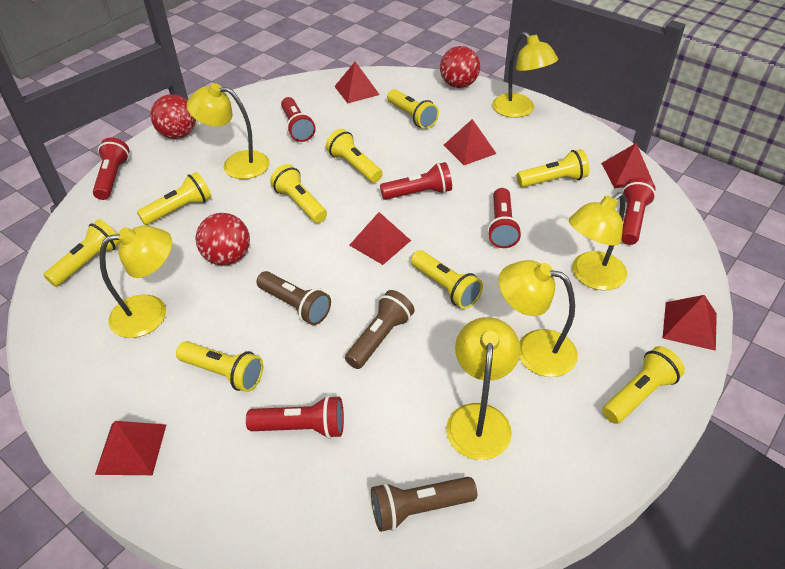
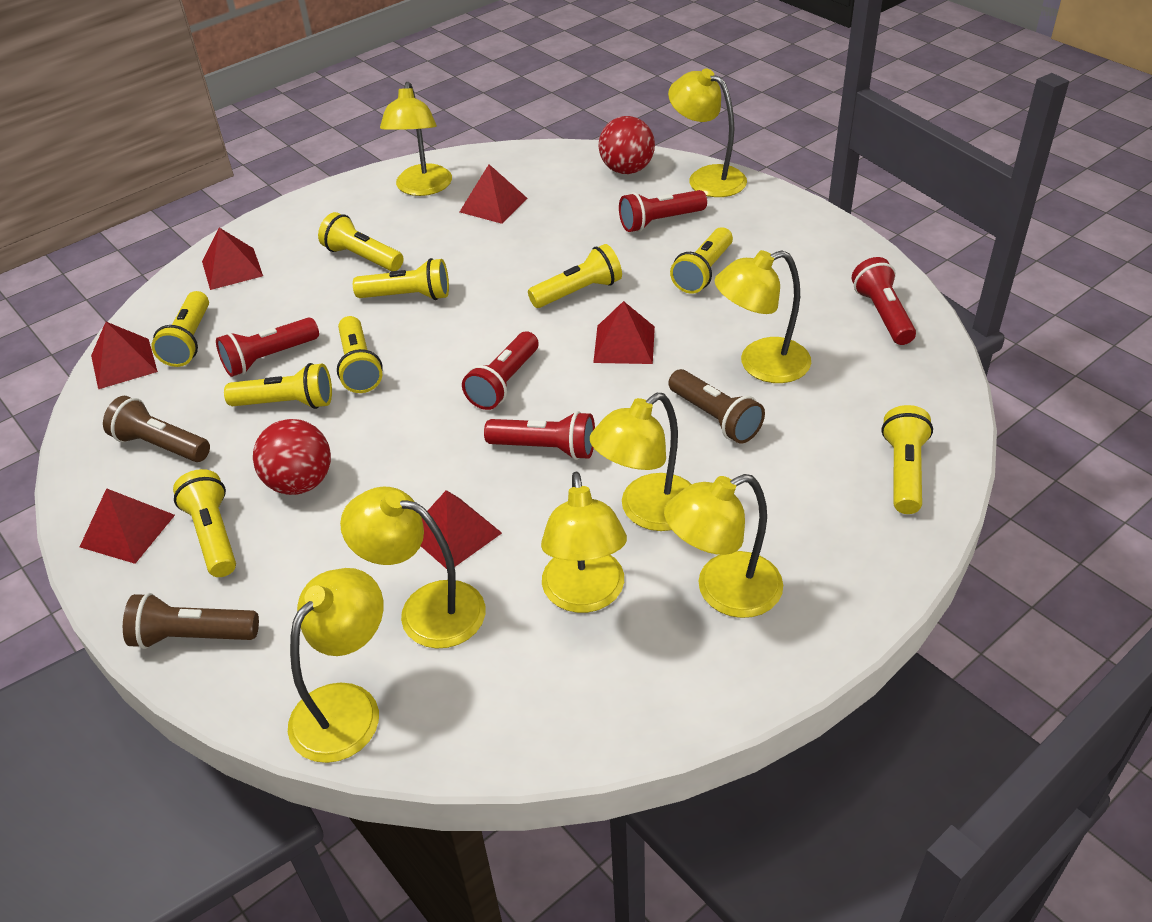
red ball: [151,94,196,139] [195,213,250,265] [440,46,480,88] = 3 -> [253,419,331,495] [598,116,655,174] = 2
red flashlight: [93,138,129,200] [246,395,344,439] [281,97,316,142] [380,162,452,200] [487,188,522,248] [621,177,656,245] = 6 -> [216,317,319,377] [462,331,539,410] [484,411,595,460] [619,190,707,232] [852,257,916,345] = 5
yellow lamp: [99,226,172,338] [187,83,270,179] [446,317,520,460] [492,32,558,118] [499,260,578,377] [569,192,627,290] = 6 -> [288,568,384,763] [340,487,486,649] [380,81,452,196] [541,472,627,613] [590,393,692,531] [664,474,783,618] [668,68,747,197] [714,250,811,383] = 8

